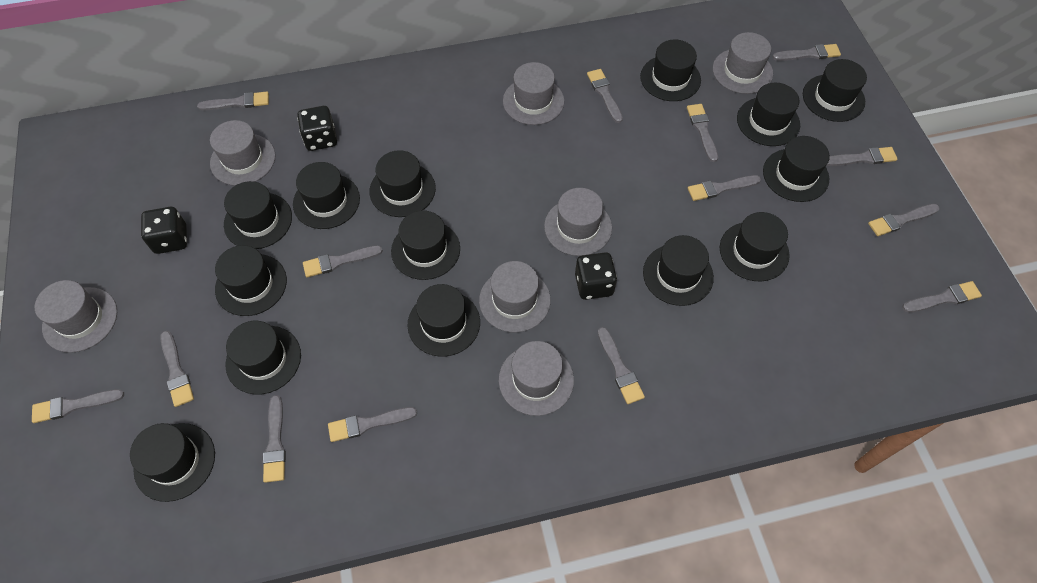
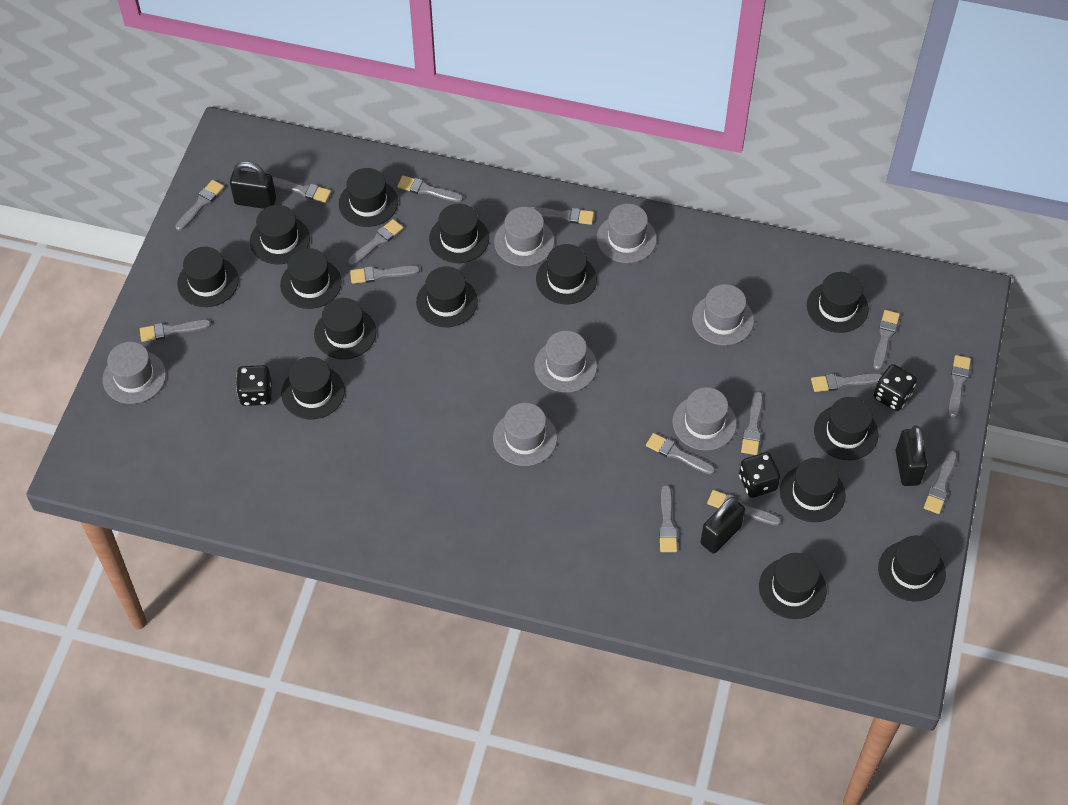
black padlock: none = 0 -> [230,161,276,209] [700,497,745,554] [896,426,927,486] = 3
grey brush: [32,389,124,423] [160,331,194,407] [197,92,269,111] [263,395,286,483] [303,245,383,277] [328,407,417,442] [587,69,623,123] [598,327,645,404] [687,104,718,162] [688,175,761,201] [773,44,841,61] [826,147,898,166] [868,204,939,236] [902,281,982,312] = 14 -> [140,319,211,342] [176,180,224,231] [272,177,331,203] [348,219,403,266] [350,265,420,284] [397,176,463,202] [531,207,594,225] [646,433,715,475] [659,485,677,552] [707,490,781,526] [741,392,763,455] [811,373,882,392] [873,310,900,370] [924,451,957,514] [949,355,971,418] = 15

